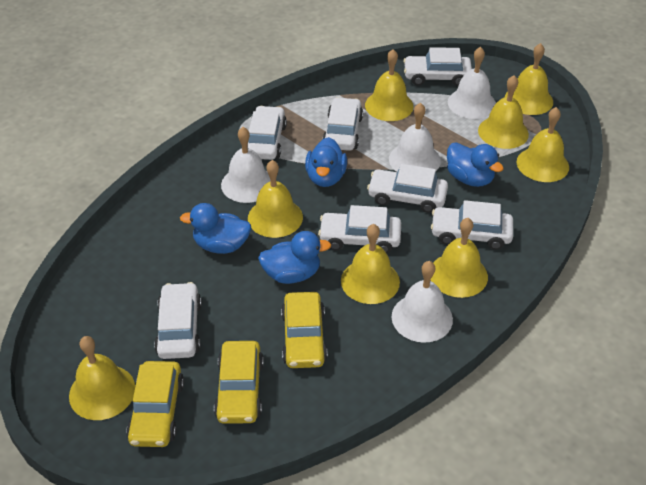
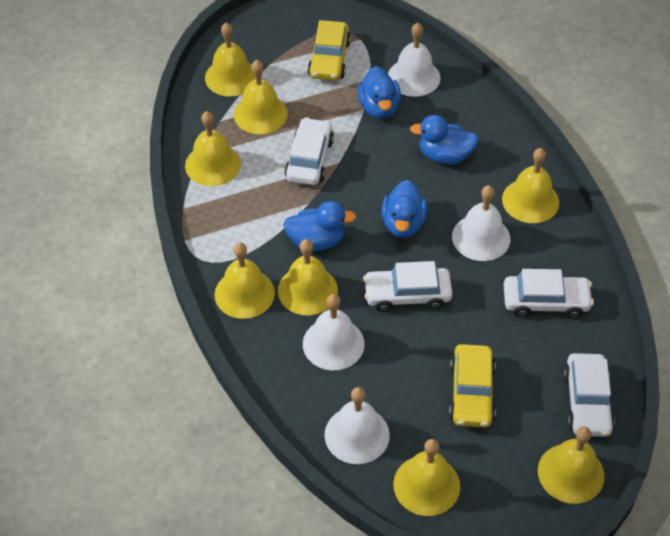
white car: [154,282,202,359] [247,106,287,160] [318,205,401,253] [323,97,363,151] [367,164,448,213] [403,47,472,86] [431,200,513,250] = 7 -> [285,117,334,185] [363,261,452,312] [504,269,594,318] [563,353,615,437] = 4
yellow car: [126,361,184,447] [214,341,264,424] [281,292,328,368] = 3 -> [308,20,351,81] [449,344,496,428] = 2

